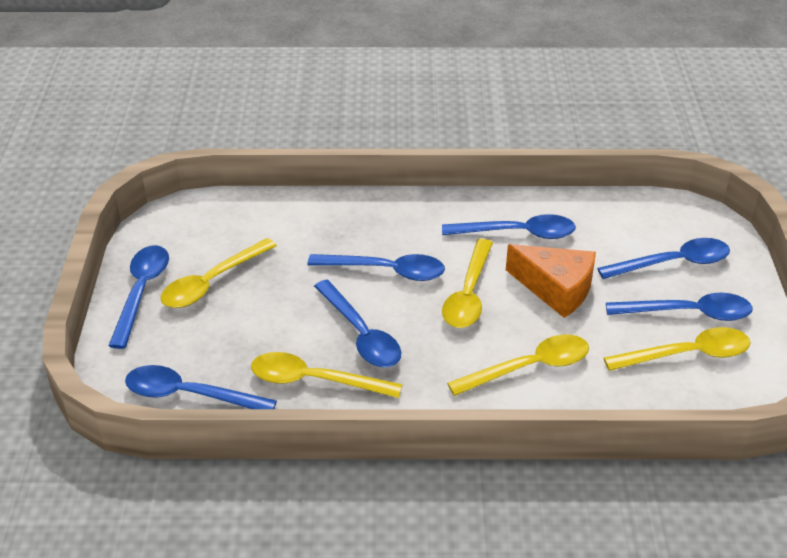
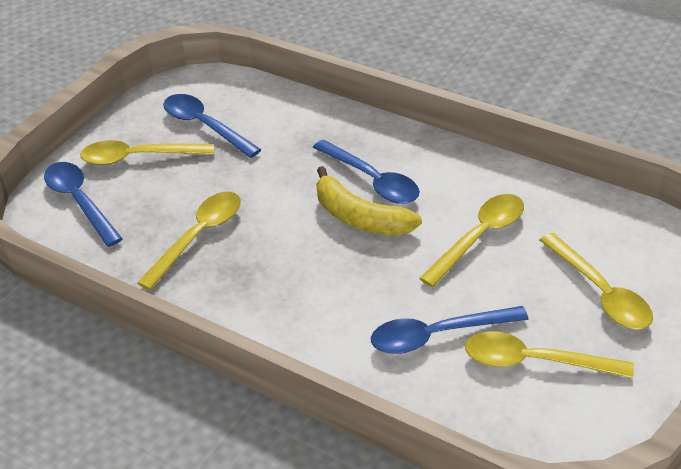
blue spoon: [109,245,169,349] [125,365,277,409] [307,254,445,281] [314,280,401,367] [442,214,576,239] [597,238,730,279] [606,292,752,321] = 7 -> [44,162,123,247] [163,94,261,158] [313,140,420,204] [371,306,529,354] = 4
orange cheese: [506,244,596,318] = 1 -> none = 0
yellow banana: none = 0 -> [316,166,422,236] = 1

